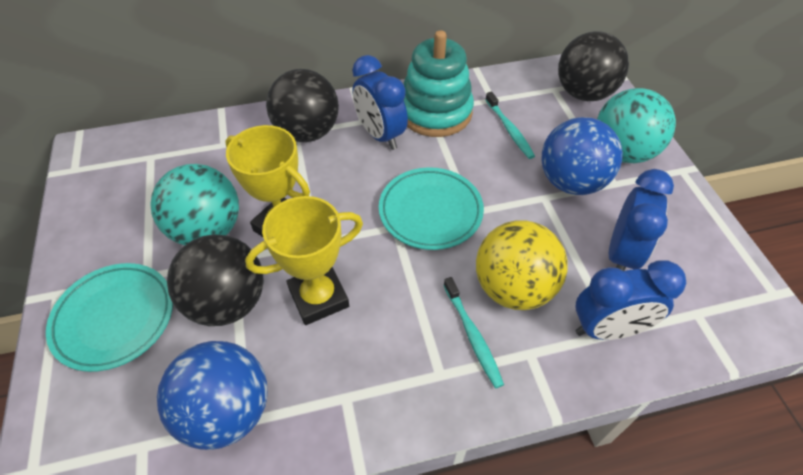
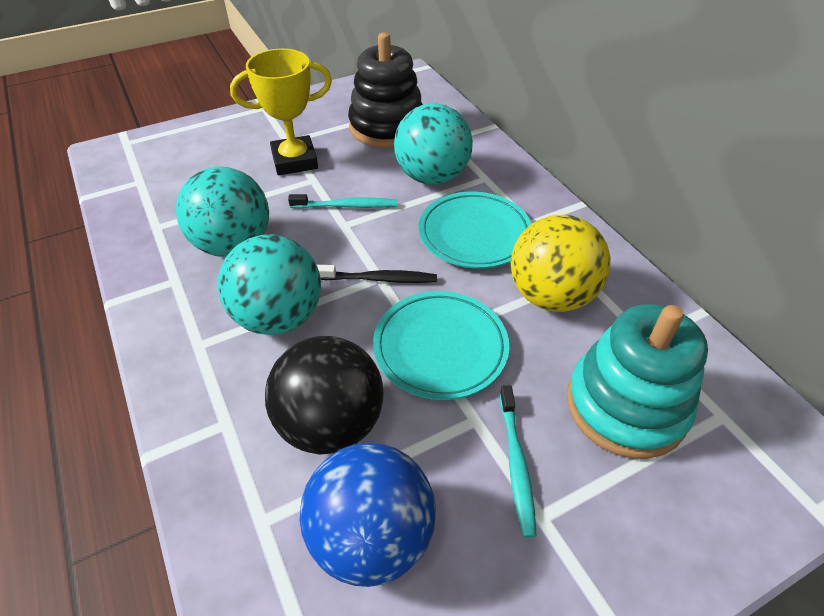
black ball: [167,234,264,326] [266,69,339,142] [558,31,629,101] = 3 -> [265,336,384,455] = 1
black stacking toy: none = 0 -> [348,32,423,148] = 1
black toothbrush: none = 0 -> [317,265,437,283] = 1
blue ball: [157,341,267,450] [541,117,623,195] = 2 -> [300,443,436,587] = 1
blue clock: [352,55,408,150] [576,260,686,340] [609,169,674,271] = 3 -> none = 0
turquoise ball: [150,164,239,245] [597,88,676,163] = 2 -> [176,166,269,257] [218,235,321,335] [394,103,473,185] = 3
yellow trophy: [225,125,310,237] [245,196,363,325] = 2 -> [230,49,332,175] = 1

